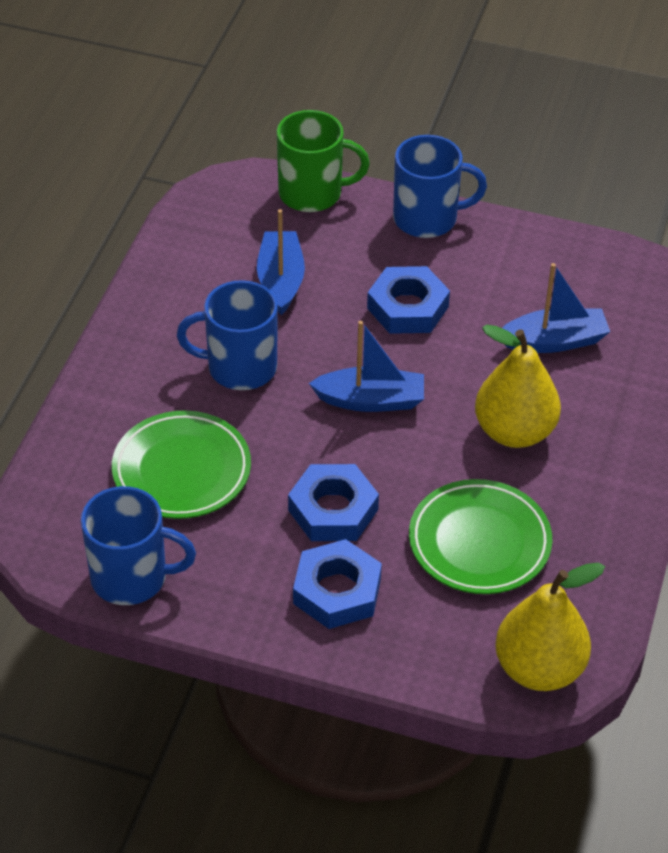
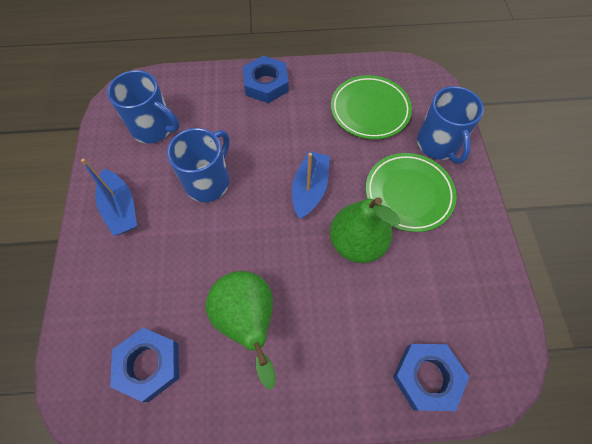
blue boat: [257,209,305,315] [309,321,424,412] [502,263,610,353] = 3 -> [81,159,137,236] [292,151,330,219] = 2
green mug: [277,110,370,212] = 1 -> none = 0
green pear: none = 0 -> [206,271,275,389] [330,197,400,263] = 2
yellow pear: [475,324,561,448] [495,563,605,691] = 2 -> none = 0

